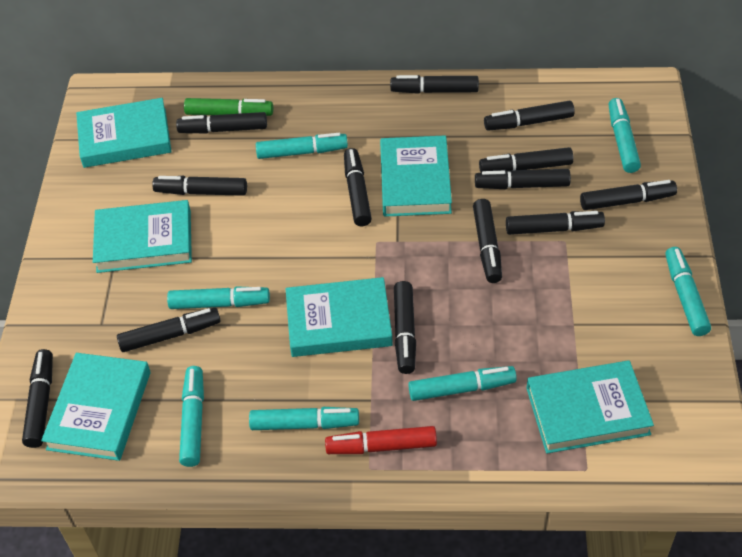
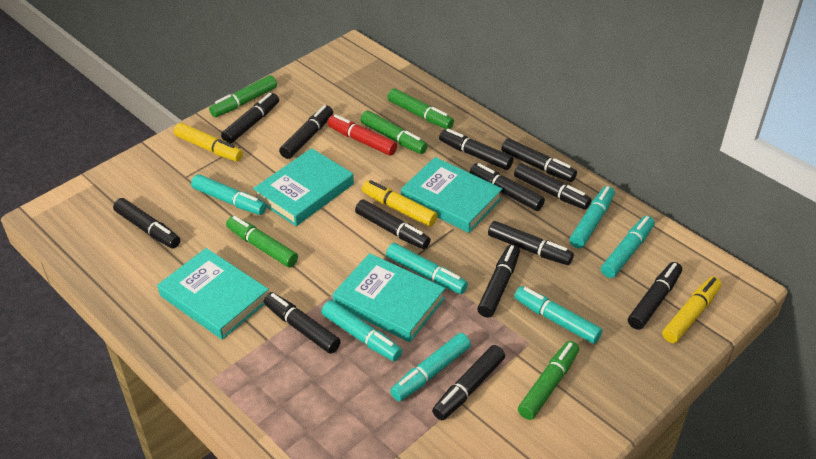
green marker: [184,98,273,116] = 1 -> [209,75,277,117] [226,216,298,268] [361,111,428,154] [387,88,454,129] [518,341,579,420] = 5
turquoise book: [41,353,151,461] [76,98,172,168] [93,200,192,273] [286,277,393,357] [380,135,452,217] [526,361,654,453] = 6 -> [157,248,269,340] [253,148,354,226] [333,253,445,342] [401,157,503,233] = 4
yellow marker: none = 0 -> [174,123,243,161] [362,180,438,227] [662,277,722,343] = 3

